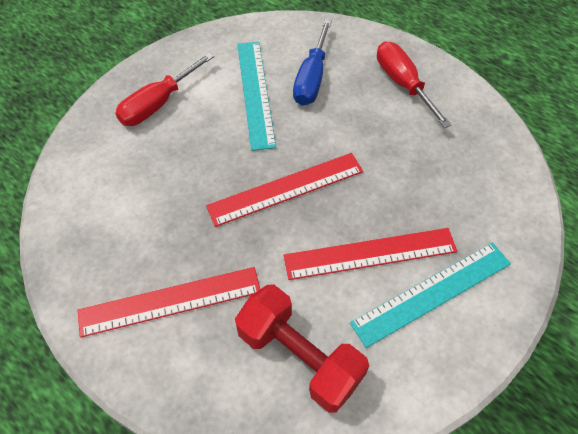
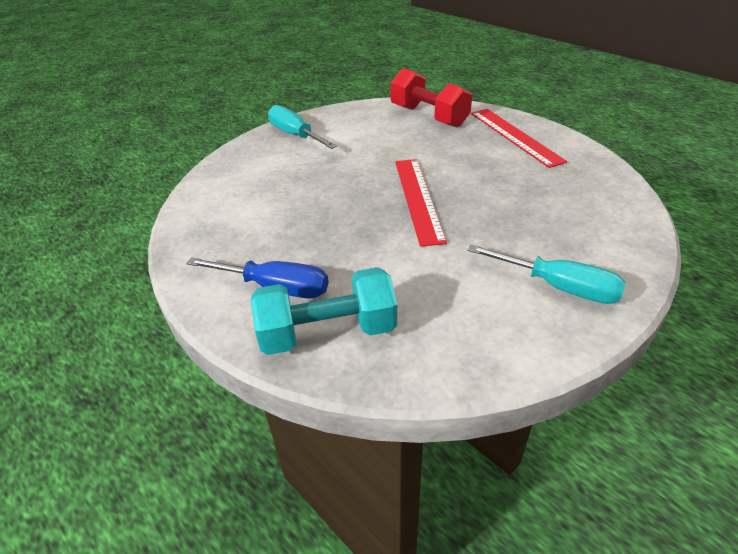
red ruler: [77,267,260,337] [206,153,363,227] [284,228,457,280] = 3 -> [395,159,447,247] [471,109,567,168] = 2
red screwdriver: [115,53,214,126] [377,42,452,128] = 2 -> none = 0
turquoise dumbbell: none = 0 -> [251,267,397,355] = 1
turquoise ruler: [237,42,276,151] [350,242,511,348] = 2 -> none = 0
turquoise screwdriver: none = 0 -> [268,105,337,149] [467,244,626,304] = 2

